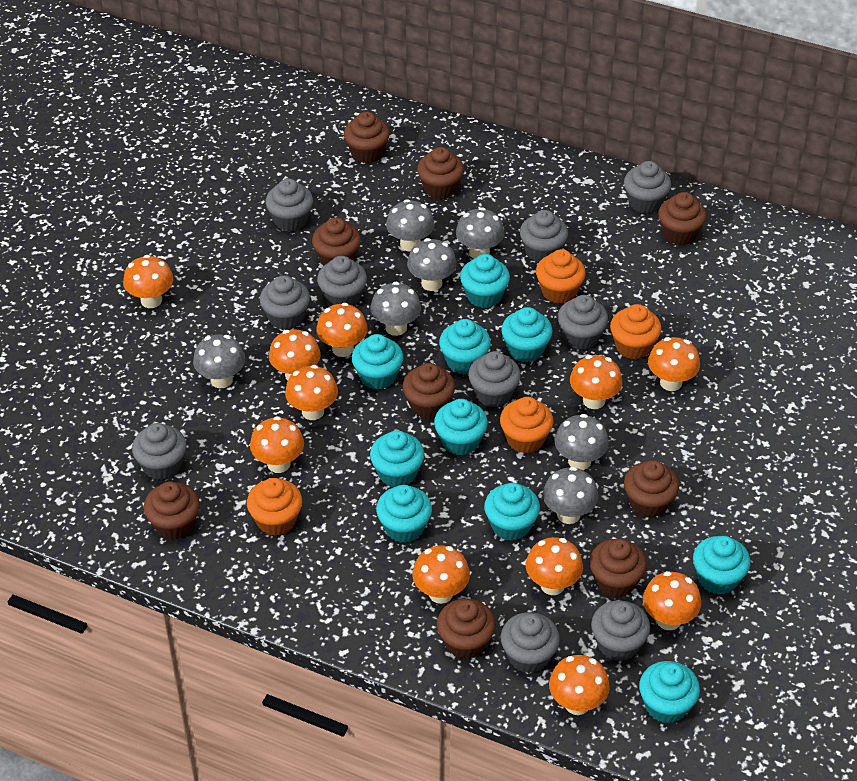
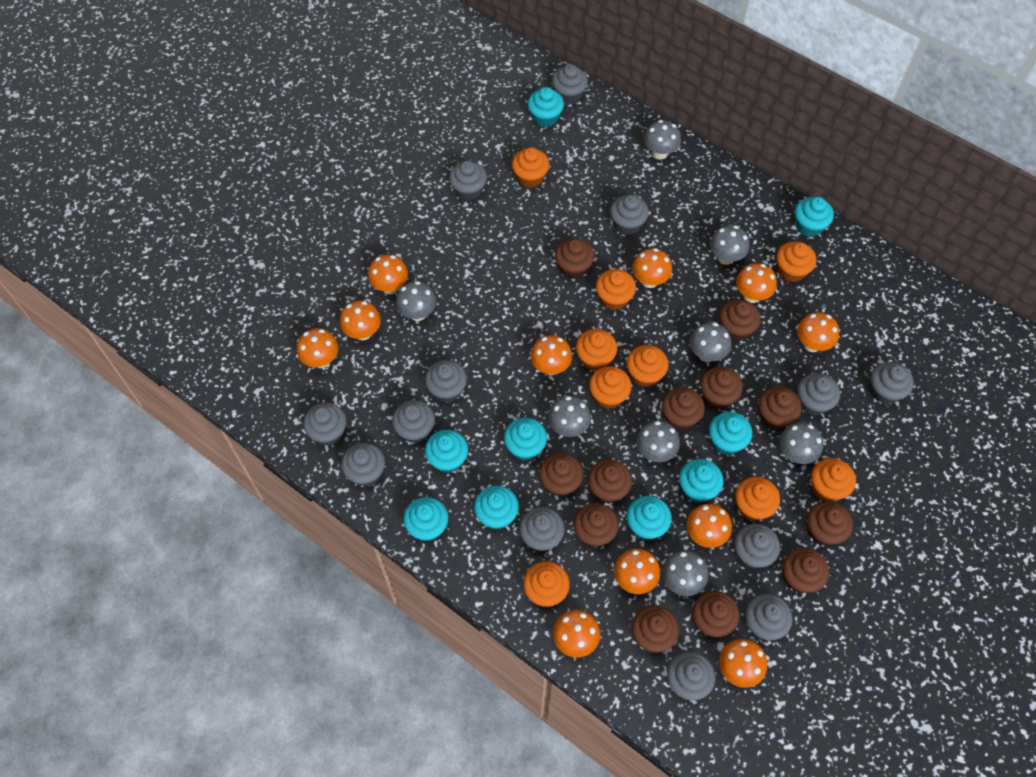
brown cupcake: [144,481,200,540] [312,217,361,266] [344,111,390,163] [403,363,455,419] [417,147,464,199] [437,599,496,659] [589,539,647,598] [624,460,679,518] [658,192,707,245] = 9 -> [539,453,583,497] [555,238,594,279] [574,503,619,547] [588,459,632,503] [632,606,679,652] [662,387,705,430] [692,591,740,637] [700,367,743,409] [720,299,761,341] [759,387,802,430] [783,548,829,593] [808,501,853,546] = 12
grey cupcake: [132,423,186,480] [260,275,310,330] [266,178,313,232] [317,256,367,306] [468,351,521,407] [500,612,560,673] [520,210,568,263] [558,295,608,350] [591,600,650,661] [624,161,671,214] = 10 -> [303,403,347,446] [341,443,385,486] [392,400,435,443] [425,360,467,402] [449,161,487,201] [519,507,565,551] [552,64,588,104] [610,195,649,235] [667,652,715,701] [734,524,780,569] [745,594,793,640] [797,373,840,415] [871,362,914,404] = 13
grey mushroom: [193,335,245,388] [371,282,421,336] [386,199,434,252] [407,238,457,291] [456,207,504,259] [543,466,598,524] [555,414,609,470] = 7 -> [396,281,436,321] [548,396,591,437] [636,421,680,462] [644,120,681,160] [662,550,708,596] [690,322,731,362] [710,225,750,265] [779,422,823,464] = 8
orange cupcake: [247,478,302,536] [500,397,553,453] [536,249,586,304] [610,304,661,359] = 4 -> [512,147,549,188] [523,561,570,607] [576,329,617,371] [589,366,632,409] [596,269,636,310] [627,345,669,387] [735,477,780,521] [777,242,816,282] [811,458,856,502] = 9
turquoise cupcake: [352,334,403,390] [370,430,424,487] [376,485,432,543] [434,399,488,455] [439,319,491,374] [460,254,510,308] [484,483,540,541] [501,307,553,362] [639,661,700,723] [693,536,750,595] = 10 -> [403,497,448,541] [425,430,468,473] [474,485,519,530] [504,418,547,461] [528,87,564,127] [627,496,672,540] [679,459,724,503] [709,412,752,455] [795,197,834,237] = 9

